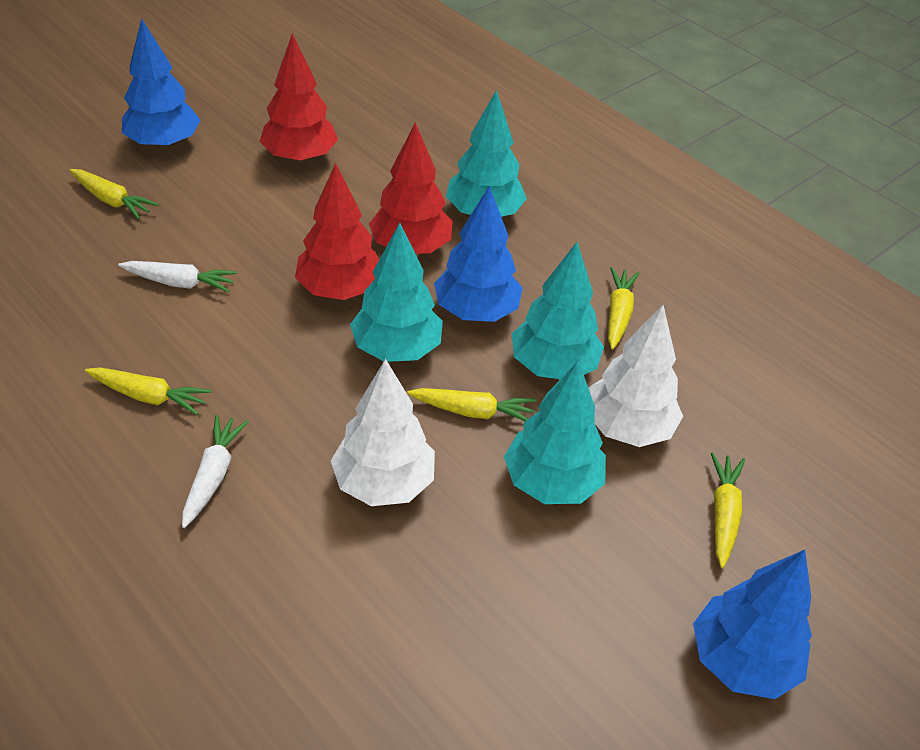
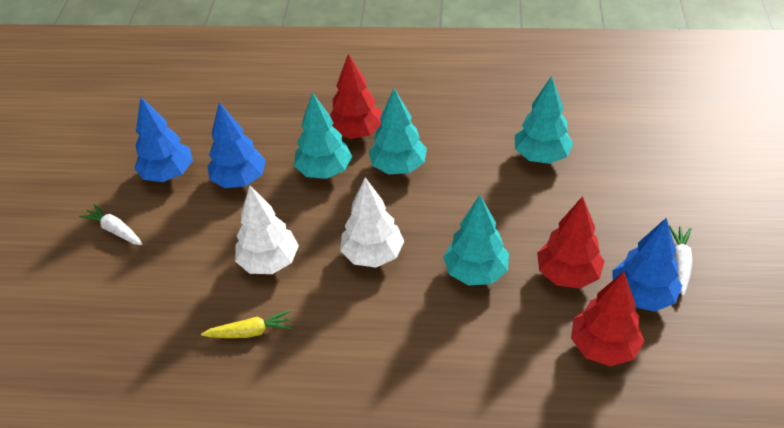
yellow carrot: [70,169,159,219] [85,367,211,415] [407,388,536,421] [608,267,639,350] [711,452,745,568] = 5 -> [201,310,293,338] = 1

